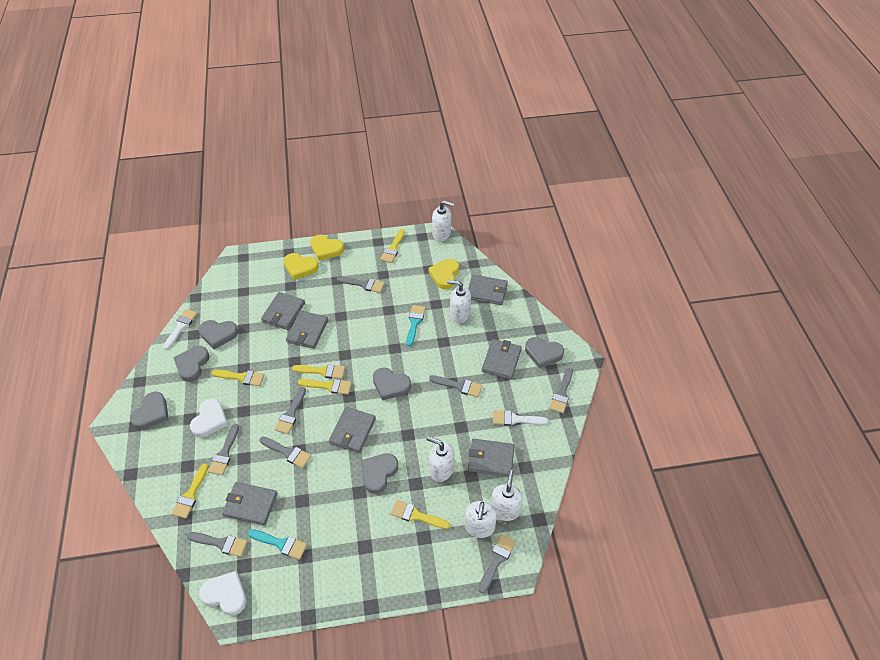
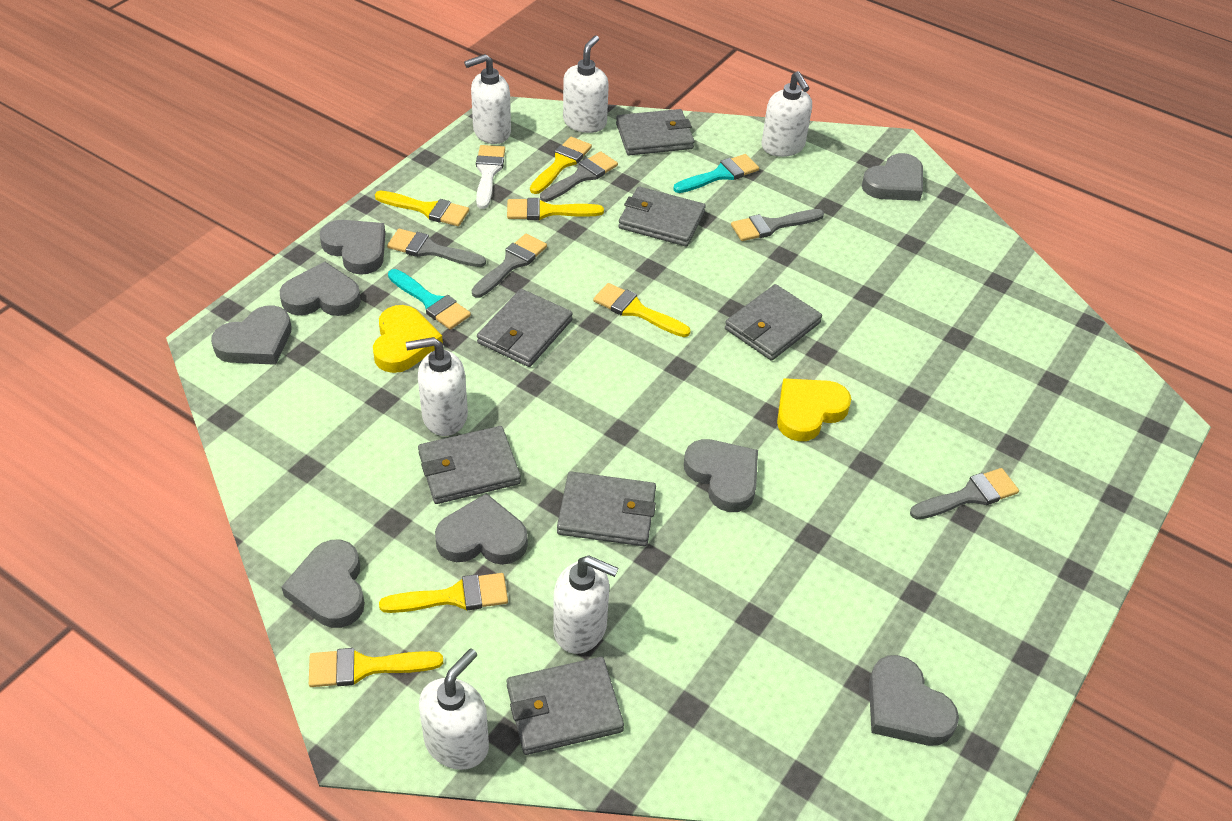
grey brush: [187,532,248,557] [208,424,239,475] [260,437,311,468] [274,387,306,434] [337,276,385,293] [429,375,482,397] [478,534,516,593] [549,368,573,413] = 8 -> [387,229,486,267] [472,234,547,298] [540,151,618,202] [731,209,824,241] [910,468,1019,519] = 5
grey heart: [130,392,169,430] [173,346,210,382] [199,320,238,349] [361,453,398,494] [373,368,411,401] [525,337,564,368] = 6 -> [211,305,292,365] [280,262,361,316] [281,540,365,628] [320,220,385,275] [435,493,528,565] [684,439,758,512] [862,153,923,201] [869,655,959,746] = 8
white brush: [163,309,197,350] [493,410,548,426] = 2 -> [476,145,505,209] = 1
white heart: [190,399,228,437] [199,571,247,616] = 2 -> none = 0
white soap dispenser: [426,436,454,482] [432,200,454,241] [447,280,471,323] [465,501,497,538] [491,470,523,521] = 5 -> [406,337,468,436] [419,649,489,770] [464,54,511,144] [553,555,618,654] [563,35,609,133] [762,71,812,157] = 6
yellow heart: [283,253,319,280] [310,235,344,261] [428,259,459,289] = 3 -> [373,305,443,373] [777,378,851,441] = 2

